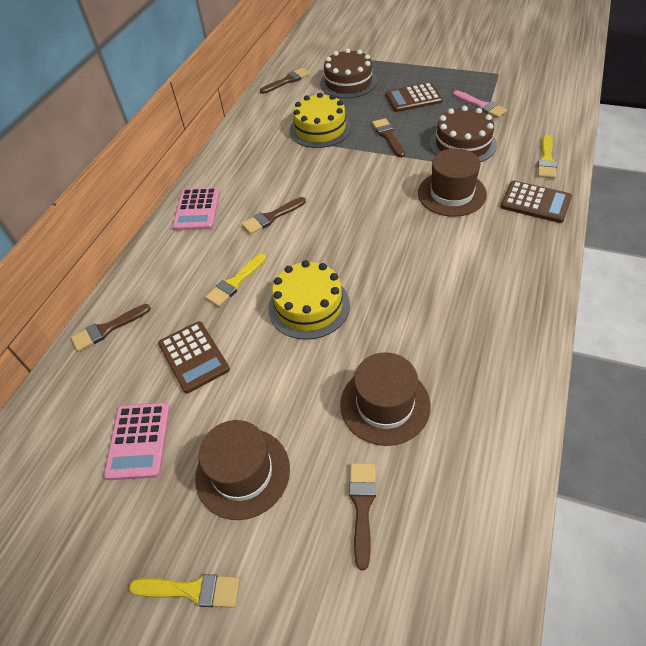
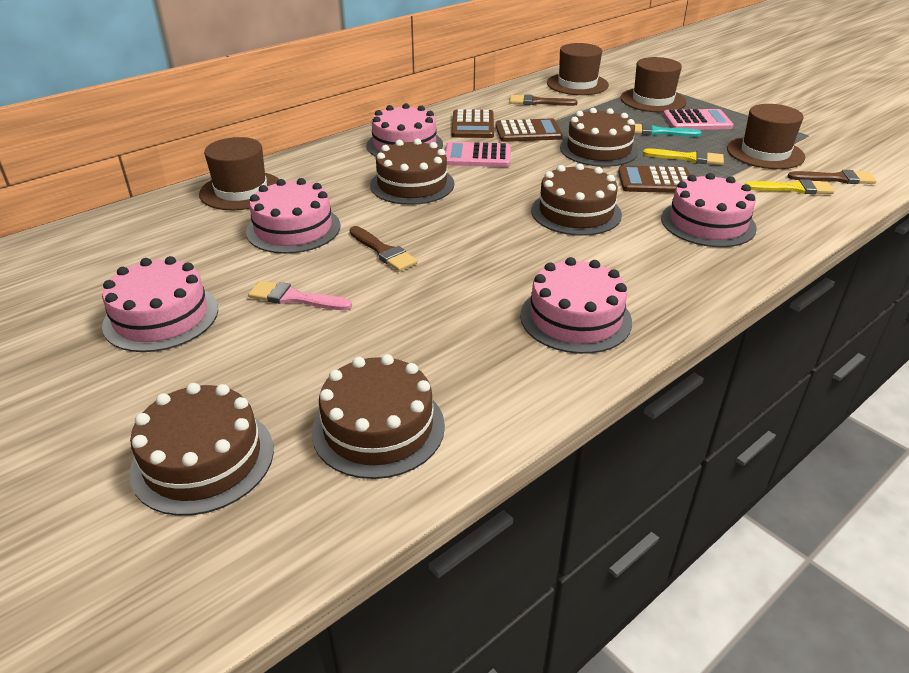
brown brush: [71,304,151,352] [242,197,306,234] [260,68,310,94] [349,463,376,570] [372,118,405,158] = 5 -> [350,226,418,271] [510,94,578,106] [787,170,877,184] = 3
brown cake: [320,48,377,98] [430,106,497,162] = 2 -> [129,383,274,516] [312,354,445,479] [370,139,454,205] [531,163,622,236] [560,108,638,167] = 5
brown hat: [195,420,290,520] [340,352,431,446] [418,148,487,217] = 3 -> [199,137,279,210] [547,43,609,95] [621,57,686,112] [727,104,805,169] = 4
pink cake: none = 0 -> [102,256,218,352] [246,178,340,254] [367,103,443,157] [520,257,632,354] [661,173,757,247] = 5
turquoise brush: none = 0 -> [634,123,702,137] = 1
yellow brush: [129,574,240,608] [205,254,266,307] [537,135,557,178] = 3 -> [643,148,724,165] [745,179,834,194] = 2
yellow cake: [268,260,350,340] [290,93,351,148] = 2 -> none = 0

